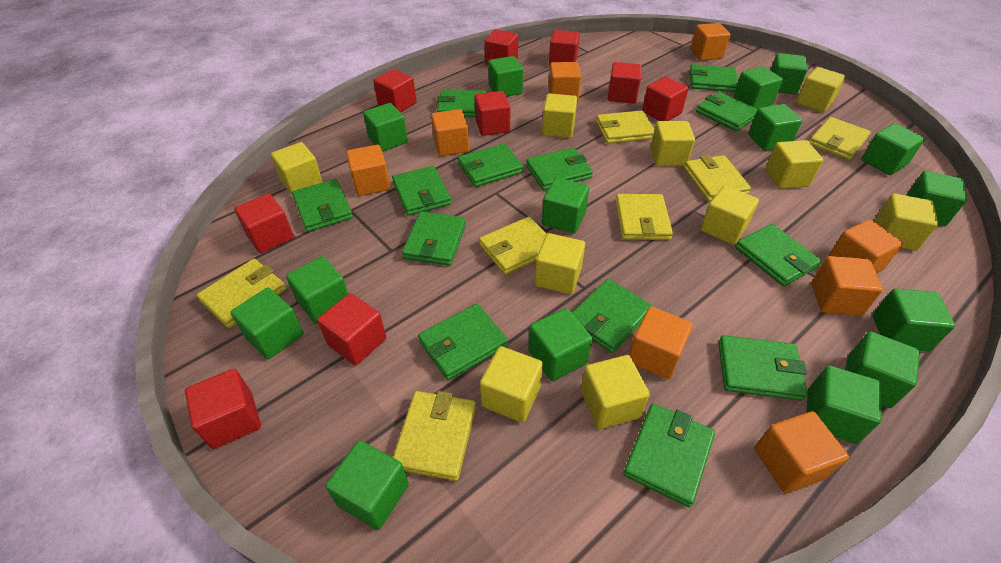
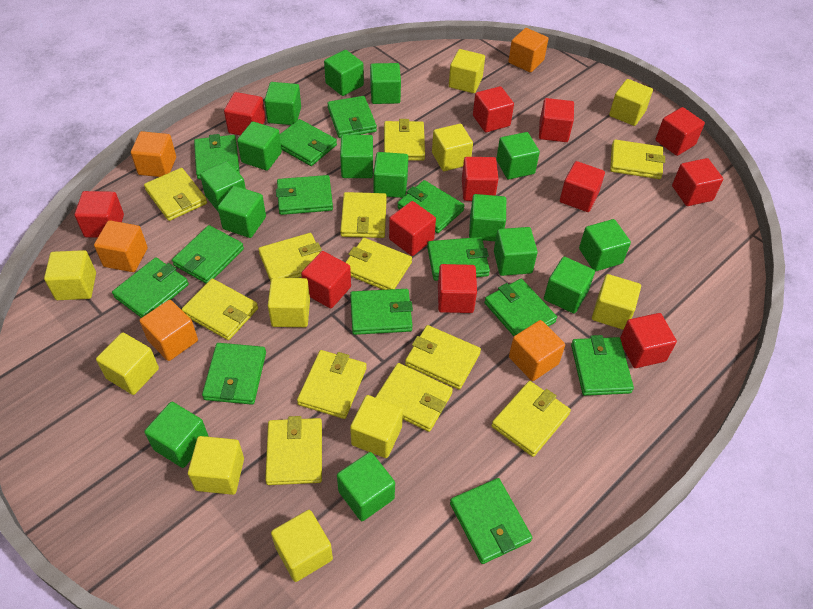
orange cube: [346,145,390,196] [431,109,469,156] [549,62,581,101] [629,306,693,380] [690,23,730,61] [754,411,849,493] [811,256,883,316] [828,220,903,273] = 8 -> [94,220,148,272] [131,131,176,177] [139,300,198,361] [508,28,548,72] [509,320,565,381] = 5
red cube: [185,369,261,449] [234,193,294,253] [317,293,386,366] [373,69,416,112] [474,91,510,136] [485,29,518,65] [549,30,580,66] [608,62,642,104] [642,77,689,121] = 9 -> [75,191,124,238] [224,92,266,135] [301,251,351,308] [389,201,436,256] [438,264,477,313] [462,157,498,201] [473,86,514,132] [539,98,574,142] [560,161,605,212] [620,313,677,368] [656,107,705,156] [672,158,723,206] = 12
yellow wallet: [196,259,286,328] [393,391,476,481] [479,217,547,275] [596,110,655,144] [615,194,673,240] [684,155,751,201] [809,117,871,160] = 7 -> [144,168,207,221] [181,279,258,340] [258,233,322,282] [265,416,322,485] [297,350,367,419] [340,192,387,238] [345,238,412,290] [375,363,453,432] [384,119,425,161] [405,325,481,390] [491,381,571,457] [610,139,665,179] = 12

